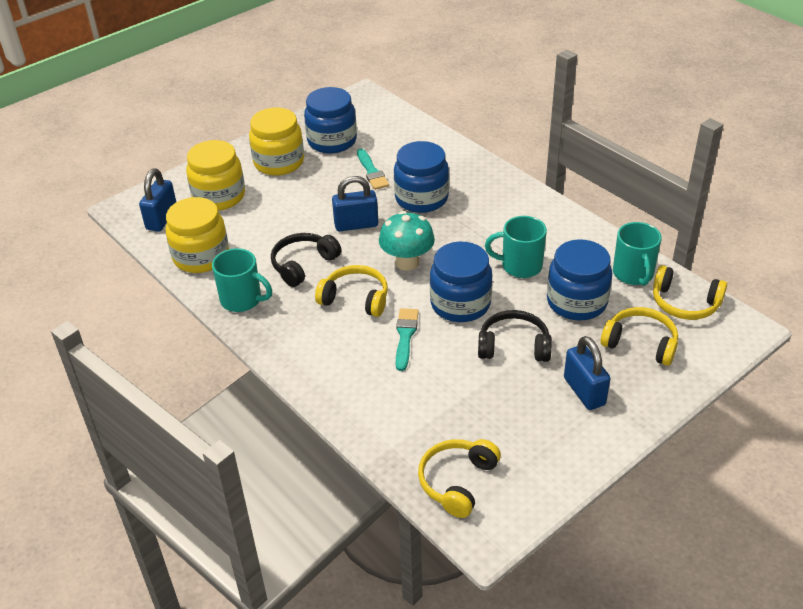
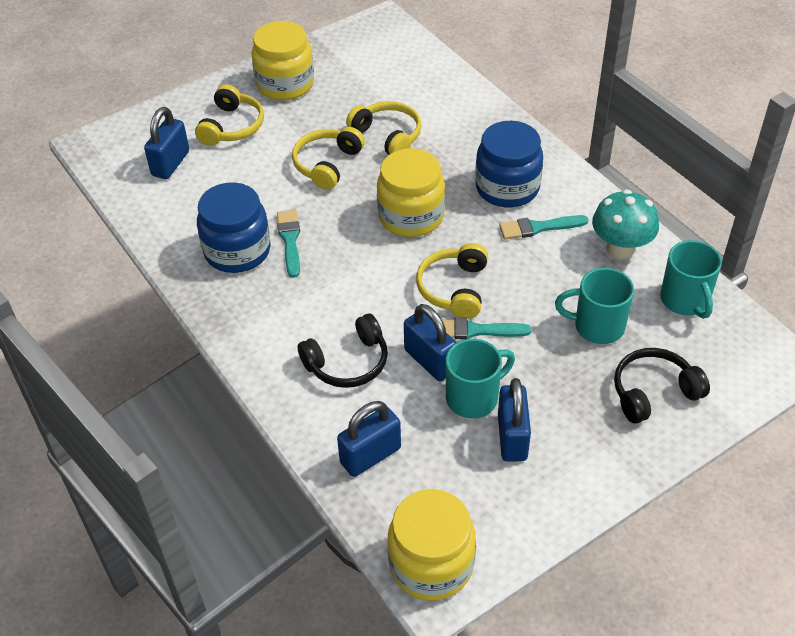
blue jar: [304,87,357,154] [394,141,449,213] [430,242,493,322] [547,239,612,320] = 4 -> [197,182,271,273] [475,121,543,207] = 2
blue padlock: [139,168,176,232] [332,176,378,231] [564,336,610,410] = 3 -> [144,107,189,179] [337,401,401,477] [404,304,456,381] [498,378,531,462] = 4
turquoise brush: [357,149,389,190] [396,308,419,371] = 2 -> [277,210,300,278] [442,318,532,339] [499,215,589,239] = 3

